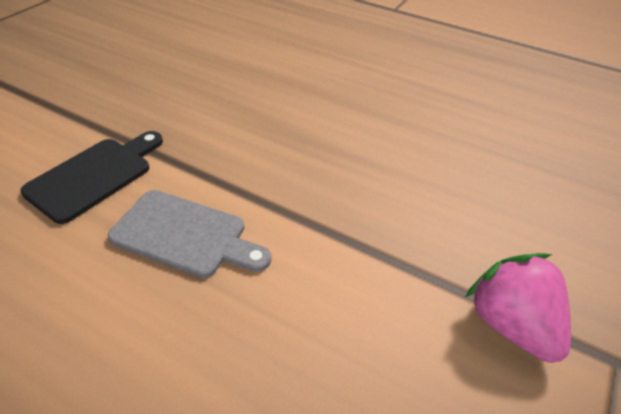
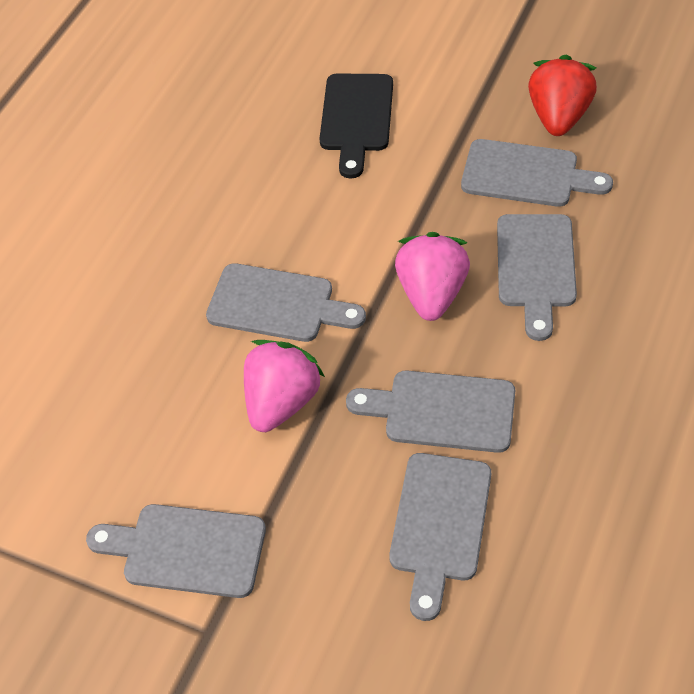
grey cutting board: [108,190,271,278] = 1 -> [86,504,266,598] [206,263,366,342] [346,370,515,453] [389,453,491,621] [461,139,613,207] [497,214,577,341] = 6
pink strawberry: [466,253,571,363] = 1 -> [244,340,325,432] [395,232,470,321] = 2
red strawberry: none = 0 -> [528,55,597,136] = 1

